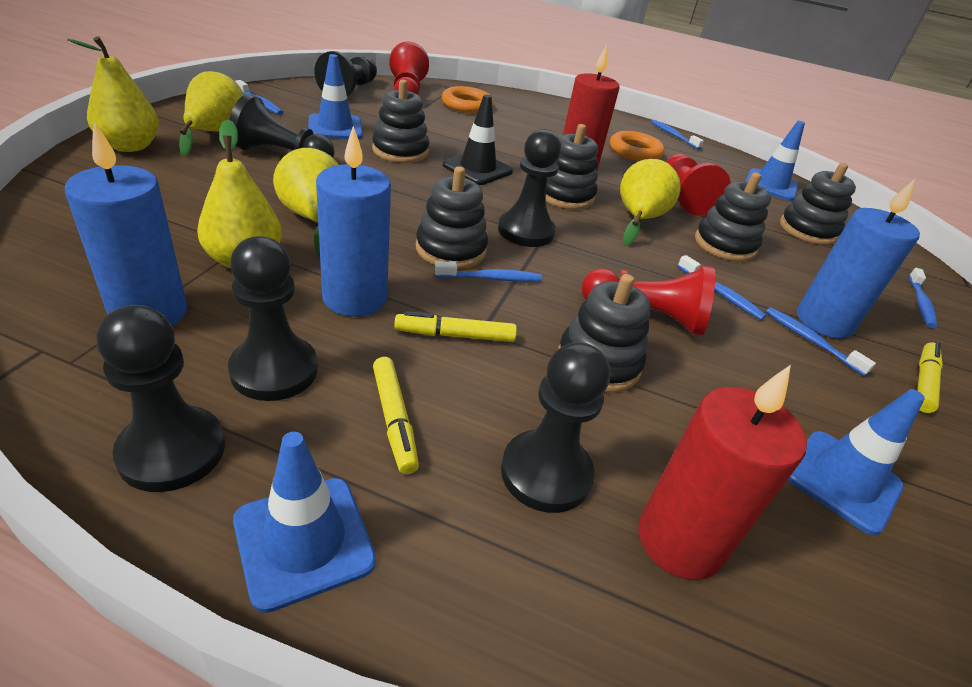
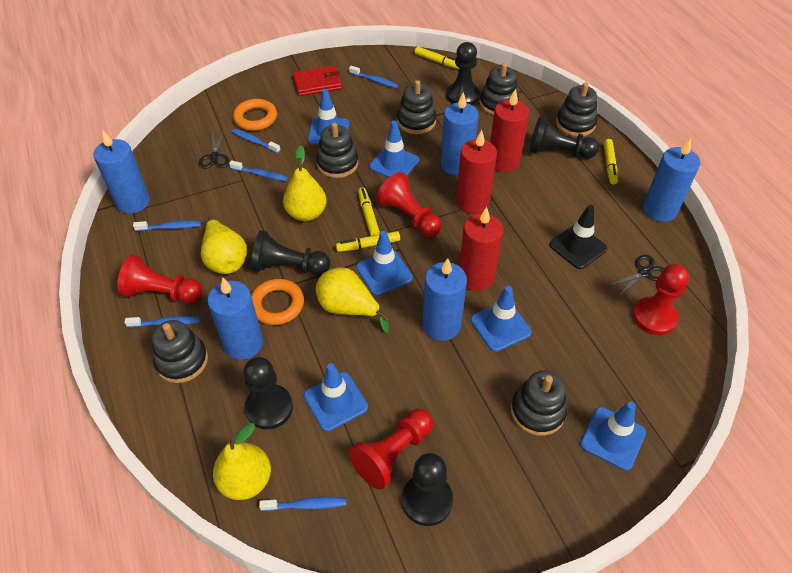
black pawn: [96,305,225,492] [228,236,318,401] [229,94,335,158] [314,51,377,96] [498,129,561,247] [501,342,610,513] = 6 -> [243,357,293,430] [251,230,330,275] [402,453,453,526] [446,42,480,105] [529,116,599,159] = 5
black scissors: none = 0 -> [198,132,229,169] [609,255,664,296] = 2
blue candle: [65,122,187,326] [316,126,391,317] [797,179,920,338] = 3 -> [93,130,150,214] [207,277,263,360] [423,258,467,341] [441,92,479,175] [643,138,700,222] = 5
blue traffic cone: [233,432,376,613] [308,54,363,139] [746,121,805,201] [788,389,925,535] = 4 -> [304,363,368,432] [308,89,349,145] [356,231,413,296] [369,121,419,178] [471,286,532,352] [580,402,646,471] = 6
red candle: [563,45,620,170] [638,365,807,580] = 2 -> [456,130,497,214] [459,207,504,291] [490,89,529,172] = 3
red pawn: [389,42,429,95] [582,266,715,336] [666,154,731,216] = 3 -> [117,255,203,303] [349,409,433,490] [376,172,442,237] [633,264,689,335] = 4
red wallet: none = 0 -> [293,66,342,96] = 1
yellow marker: [373,357,419,474] [394,311,517,342] [917,342,943,413] = 3 -> [336,231,400,252] [358,187,380,236] [415,47,459,69] [604,139,618,184] = 4
yellow pear: [67,36,159,152] [179,71,244,156] [197,119,282,268] [273,148,339,256] [620,159,681,246] = 5 -> [201,216,247,274] [213,423,271,500] [283,145,327,221] [316,267,389,333] = 4

